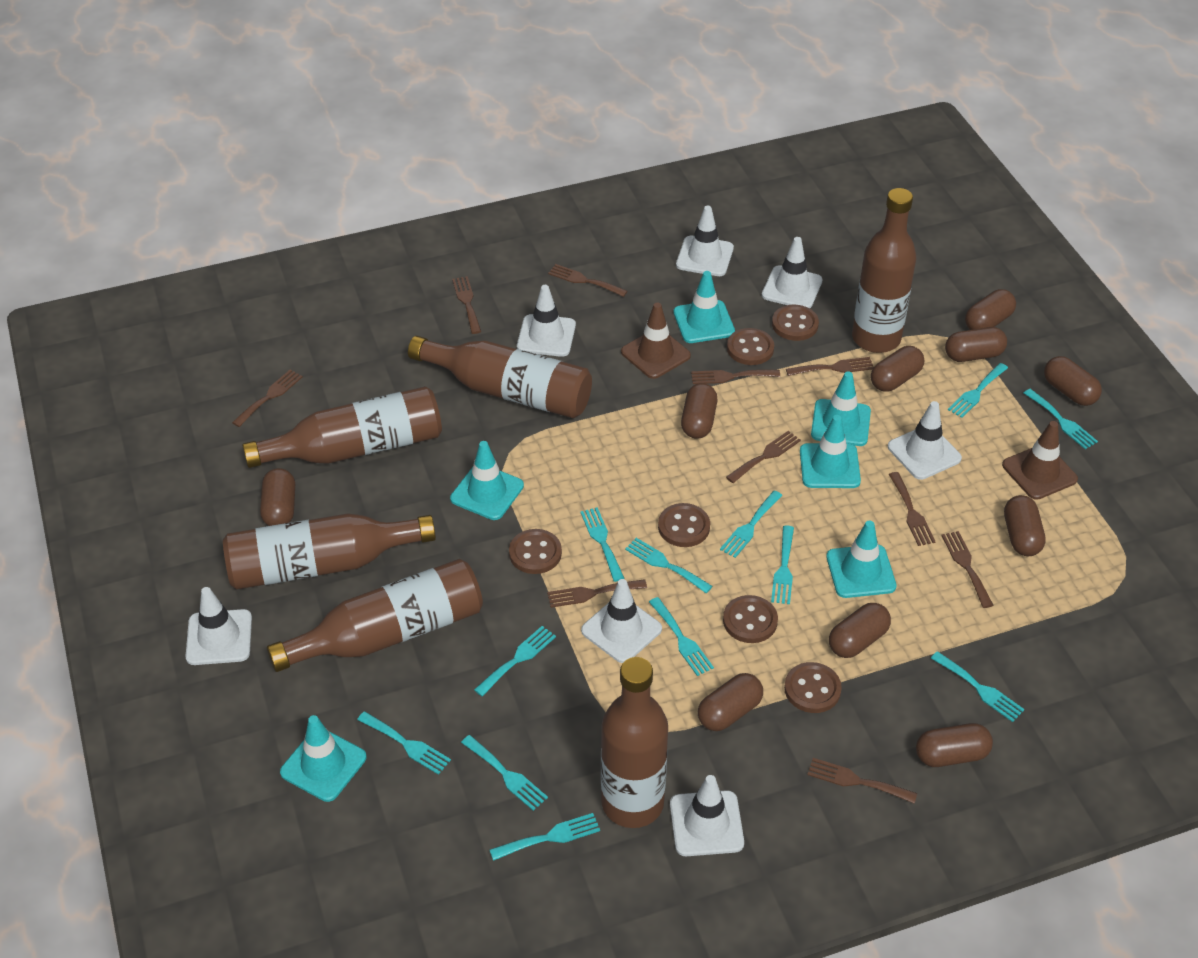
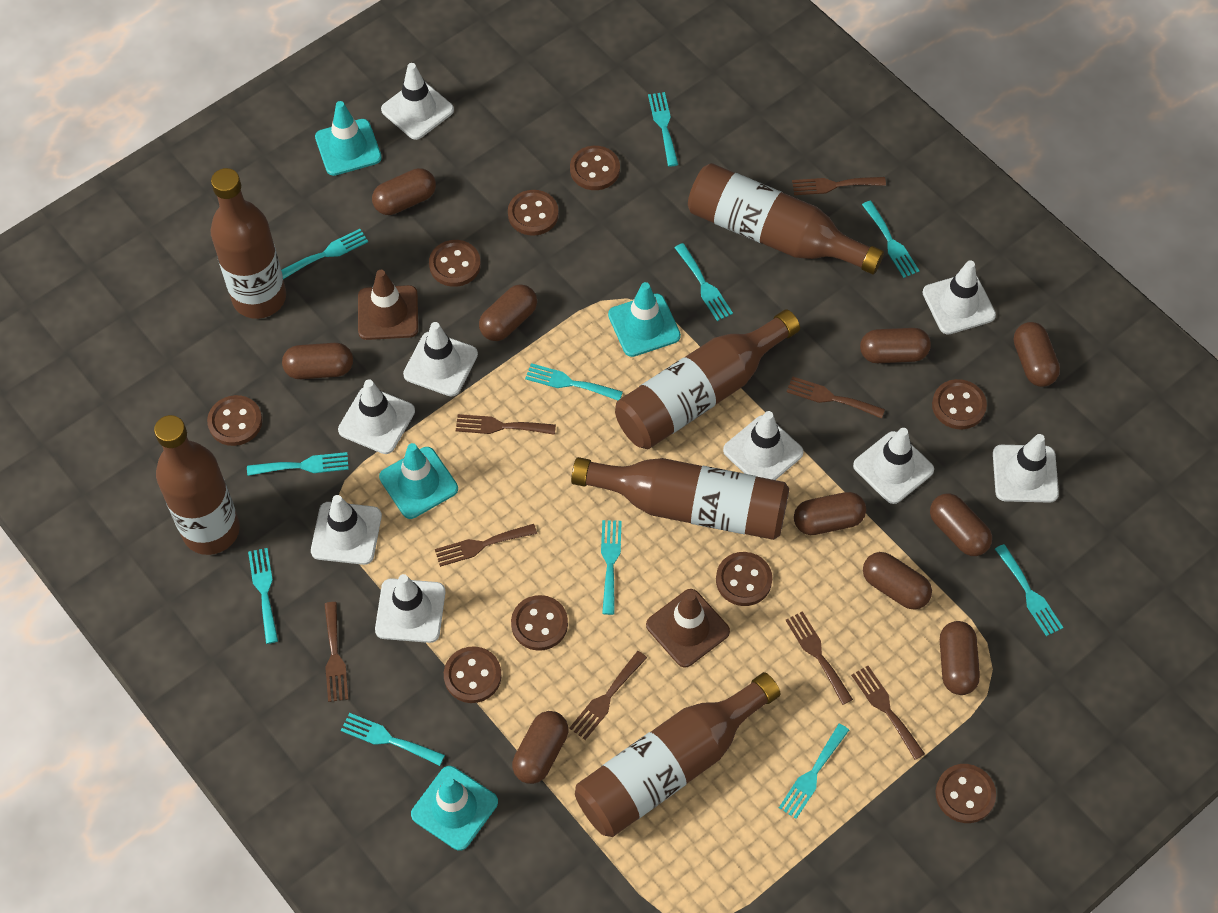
brown button: [509,529,562,574] [658,503,710,547] [723,595,778,643] [727,328,774,365] [772,305,819,341] [784,662,842,713] = 6 -> [207,395,262,446] [429,240,481,287] [444,646,501,703] [508,190,559,236] [511,595,568,651] [570,146,620,190] [716,552,772,606] [932,379,987,429] [936,764,996,823] = 9
brown fork: [232,370,303,427] [452,276,481,334] [547,579,647,608] [548,264,628,297] [691,370,780,384] [726,431,801,483] [786,357,874,376] [807,758,917,804] [889,472,936,546] [941,531,994,608] = 10 -> [325,602,348,702] [435,524,537,567] [456,414,556,435] [569,651,647,740] [785,611,853,705] [787,376,885,418] [792,177,886,195] [851,666,925,760] = 8
turquoise fork: [357,711,451,775] [461,735,548,811] [474,626,556,696] [490,813,600,861] [580,507,625,582] [625,538,712,593] [649,597,714,676] [720,491,783,558] [771,526,794,604] [931,651,1025,722] [948,363,1008,418] [1024,389,1098,449] = 12 -> [247,452,349,476] [248,548,278,644] [281,229,368,279] [341,713,445,766] [525,363,623,400] [601,520,622,615] [648,92,678,167] [674,243,733,321] [779,724,849,819] [862,200,919,278] [995,544,1063,636] = 11
turquoise traffic cone: [280,715,367,802] [450,441,524,520] [674,271,735,343] [800,415,861,488] [811,372,871,446] [826,520,897,598] = 6 -> [315,101,382,176] [379,443,458,519] [411,766,498,851] [608,282,681,357] = 4
white traffic cone: [185,587,252,665] [517,285,576,357] [581,579,662,663] [670,775,744,856] [676,206,734,276] [762,237,823,308] [888,401,962,480] = 7 -> [311,495,382,565] [338,379,415,454] [375,574,446,643] [381,63,454,140] [403,322,478,397] [723,411,804,480] [853,428,934,504] [922,260,996,335] [993,434,1059,503] = 9

